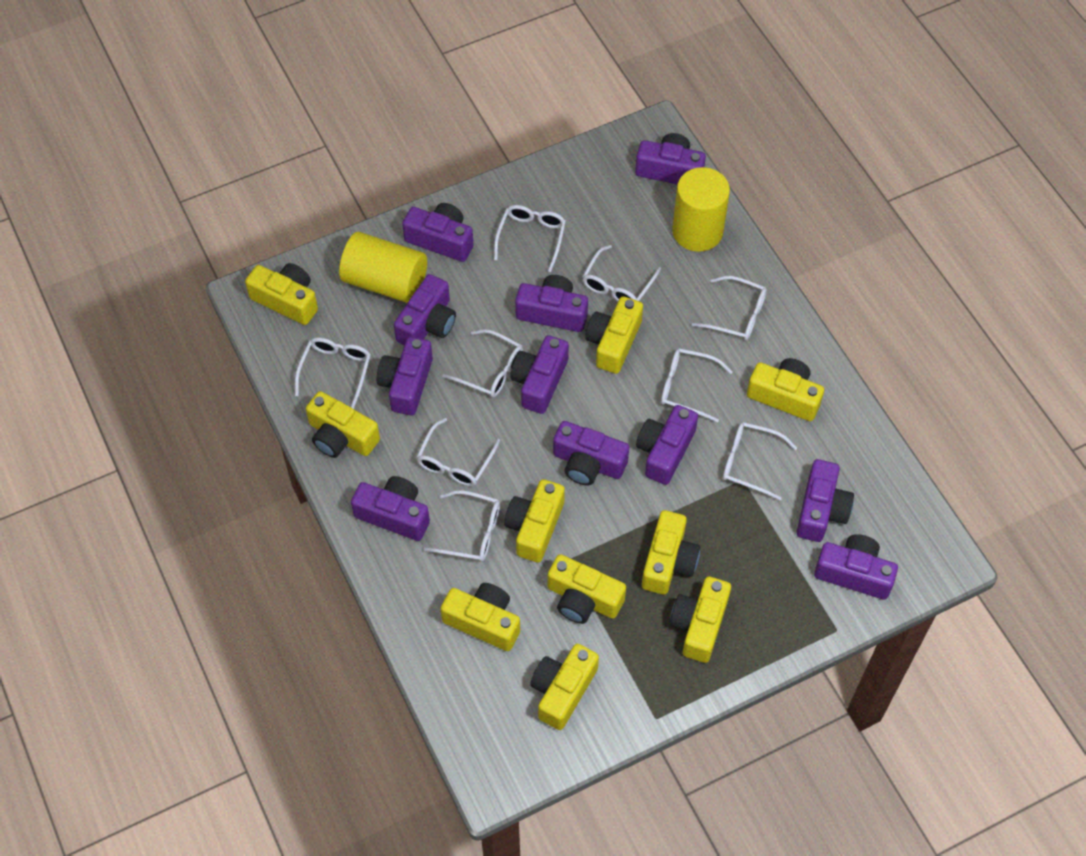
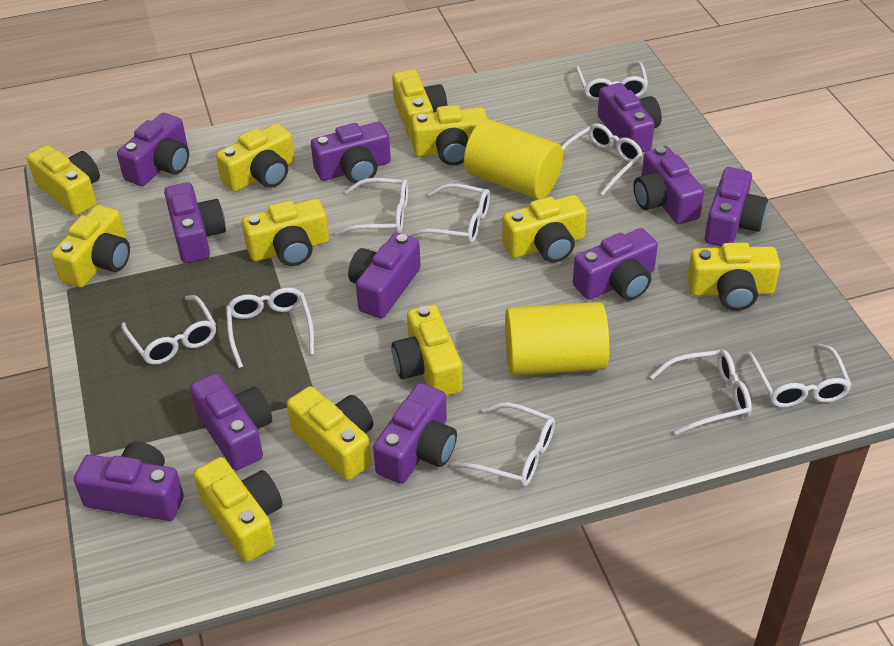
yellow camera: [245,263,318,325] [306,391,380,458] [440,583,520,651] [504,479,565,563] [530,644,599,730] [547,554,626,624] [585,296,643,374] [642,510,700,595] [670,576,731,663] [747,358,824,421] = 10 -> [27,145,100,216] [51,205,130,288] [193,457,283,562] [216,123,295,192] [242,199,329,266] [287,386,373,480] [391,305,462,396] [392,69,447,140] [411,105,487,165] [502,195,587,262] [687,243,780,311] = 11

